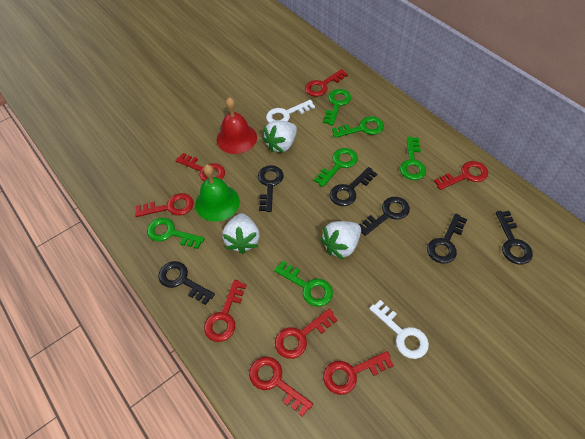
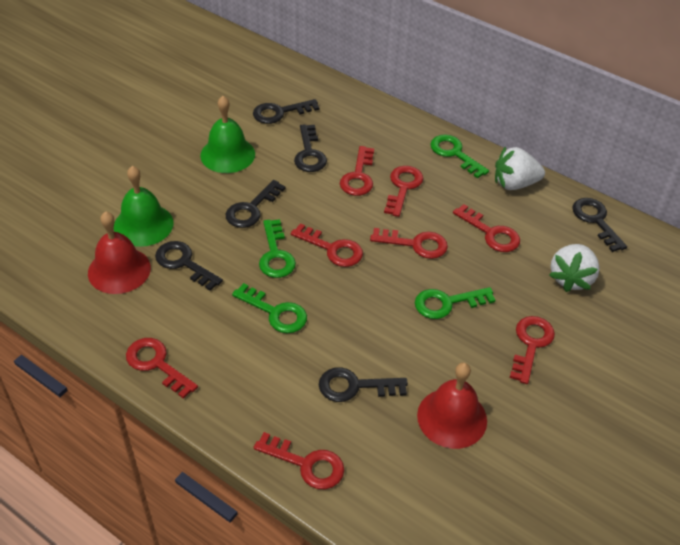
green bell: [195,164,240,222] = 1 -> [114,166,174,247] [200,96,255,173] = 2
green key: [147,218,205,249] [274,261,333,307] [314,148,358,187] [323,89,351,126] [332,116,384,138] [400,137,426,180] = 6 -> [232,283,307,333] [259,219,296,278] [415,287,496,319] [430,134,489,178] = 4
red bell: [217,97,257,154] = 1 -> [88,211,151,294] [417,363,487,449] = 2
white key: [266,100,315,123] [369,300,429,359] = 2 -> none = 0
white strawberry: [222,213,260,254] [262,121,297,153] [320,221,361,260] = 3 -> [495,146,545,190] [549,244,600,292] = 2

